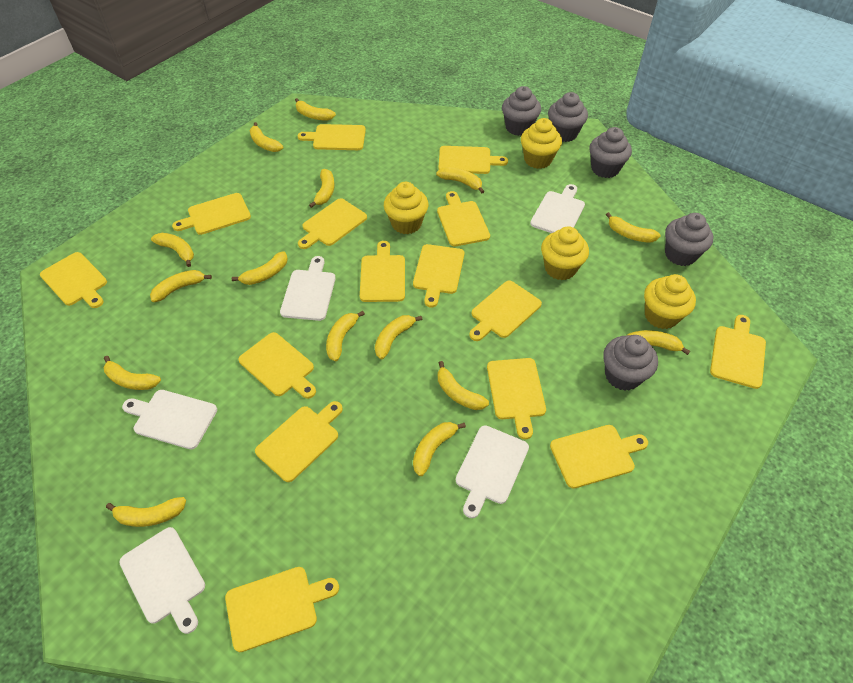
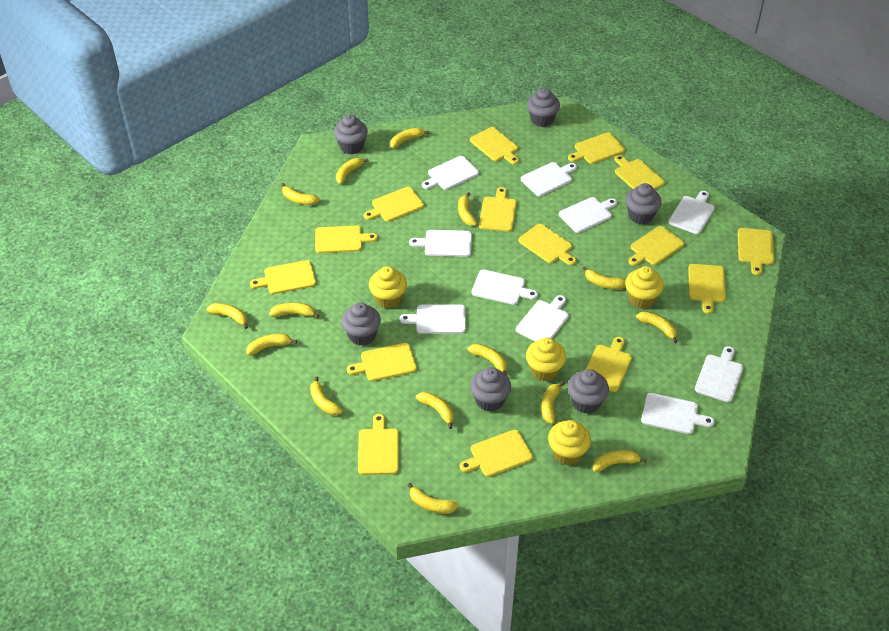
grey cupcake: [502,86,541,136] [548,92,588,142] [589,127,632,178] [603,335,658,391] [665,213,713,266] = 5 -> [334,114,368,154] [341,302,381,346] [470,367,511,412] [527,88,560,127] [568,369,609,414] [626,183,662,225] = 6
white cutting board: [119,527,205,634] [122,390,217,449] [280,256,336,321] [456,425,529,518] [530,184,585,233] = 5 -> [400,305,466,334] [409,230,472,257] [422,156,479,190] [472,270,538,305] [516,295,569,341] [521,162,577,196] [559,197,617,233] [641,393,715,434] [669,191,715,234] [695,346,743,402] = 10

